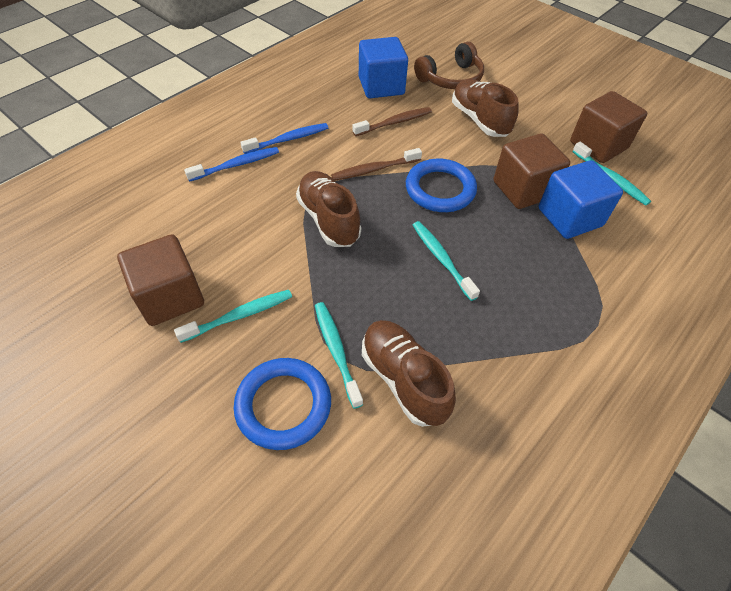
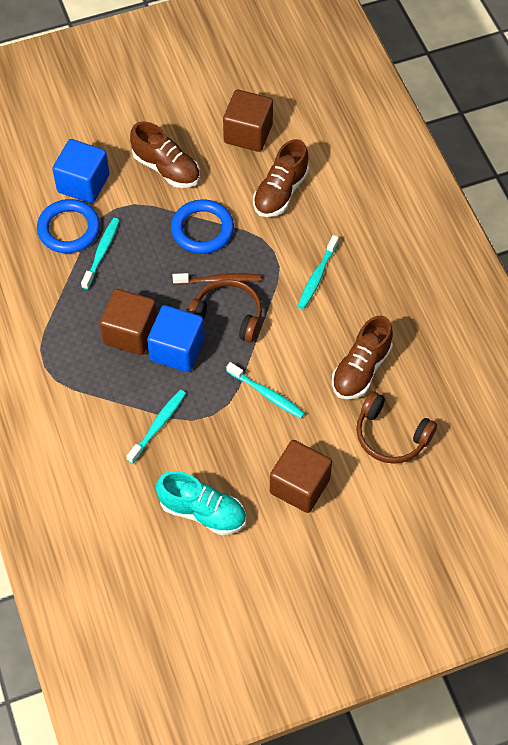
blue toothbrush: [184,147,279,182] [240,123,328,154] = 2 -> none = 0
brown headphones: [414,42,484,89] = 1 -> [187,279,262,343] [356,391,437,464] = 2
brown toothbrush: [331,148,422,181] [353,107,432,136] = 2 -> [173,273,261,285] = 1
turquoise shoe: none = 0 -> [156,471,246,535] = 1

